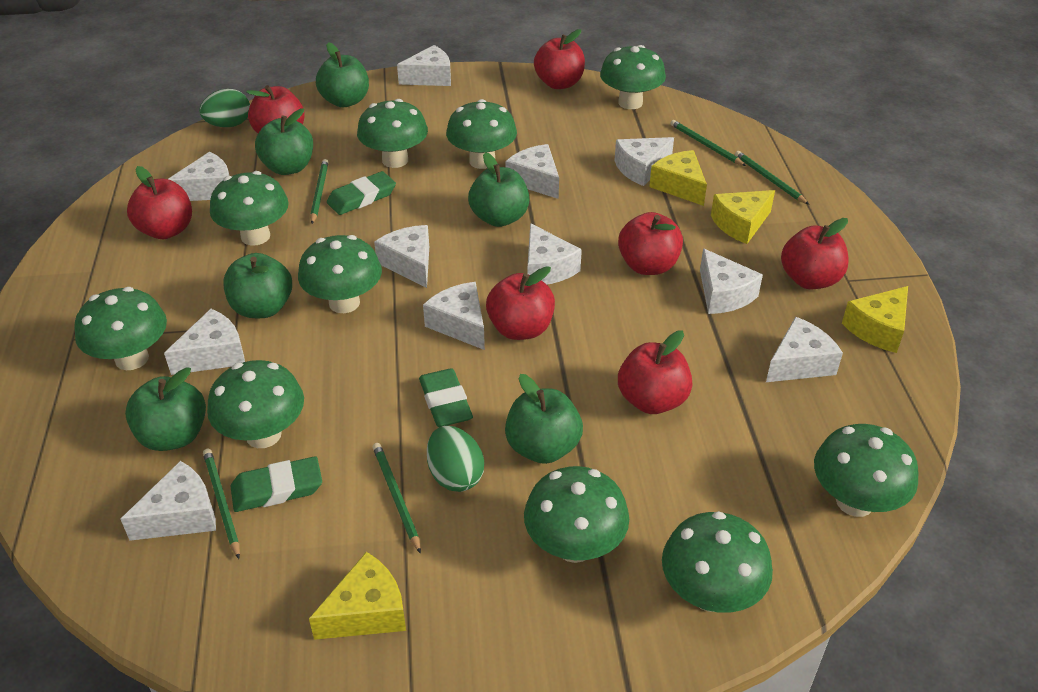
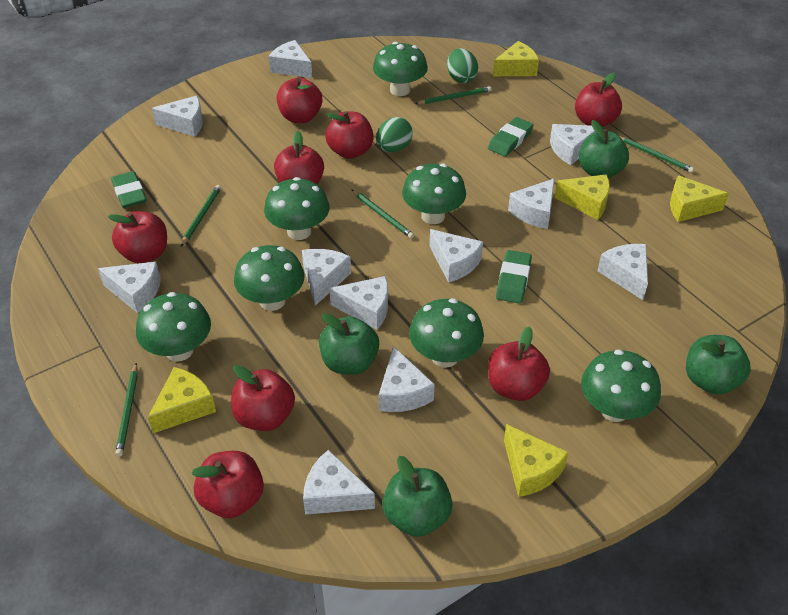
green apple: [125,367,206,451] [223,253,292,318] [255,108,313,175] [316,42,369,107] [468,152,529,227] [505,374,583,464] = 6 -> [319,313,379,375] [382,456,453,537] [579,120,629,178] [686,335,751,394] = 4
green mushroom: [74,287,167,370] [207,360,304,448] [210,171,289,245] [298,235,382,313] [357,99,428,168] [446,99,517,169] [524,466,629,563] [600,45,666,109] [662,511,773,613] [814,424,919,517] = 10 -> [136,292,211,361] [234,245,305,311] [264,177,330,240] [373,42,428,96] [402,164,466,224] [409,299,484,368] [581,350,661,422] = 7
red apple: [127,166,192,239] [246,85,305,133] [486,266,555,340] [534,29,585,89] [618,212,683,275] [618,330,692,414] [781,218,849,289] = 7 -> [108,211,167,263] [191,451,264,518] [231,365,295,431] [274,131,324,184] [277,77,322,123] [326,111,374,159] [488,326,550,401] [575,73,622,127] = 8
yellow cheese: [309,552,406,640] [649,150,707,206] [711,190,775,244] [842,286,908,353] = 4 -> [148,367,216,433] [493,41,539,76] [504,424,569,497] [554,174,610,220] [670,175,729,222] = 5

